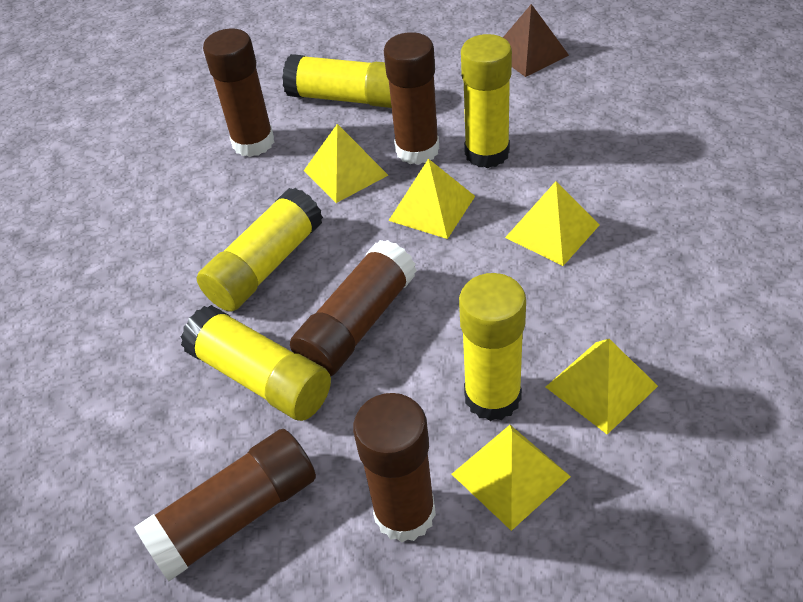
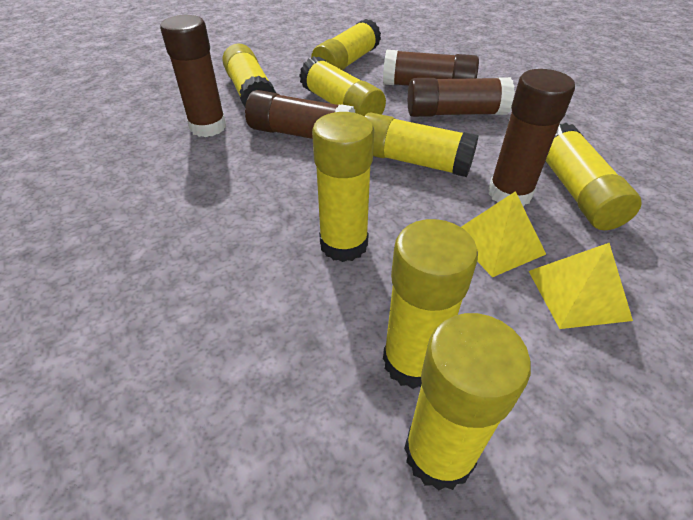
brown pyramid: [503,4,569,77] = 1 -> none = 0
yellow glue stick: [181,305,331,421] [197,188,323,312] [282,54,392,108] [459,273,526,421] [461,34,512,168] = 5 -> [222,43,276,107] [299,56,386,116] [311,19,381,70] [312,112,374,262] [364,112,479,177] [383,219,478,389] [404,313,531,491] [546,122,642,230] = 8
yellow pyramid: [304,124,388,203] [388,159,475,239] [452,425,571,531] [505,181,599,266] [546,339,658,434] = 5 -> [461,191,546,277] [529,243,633,329] = 2

